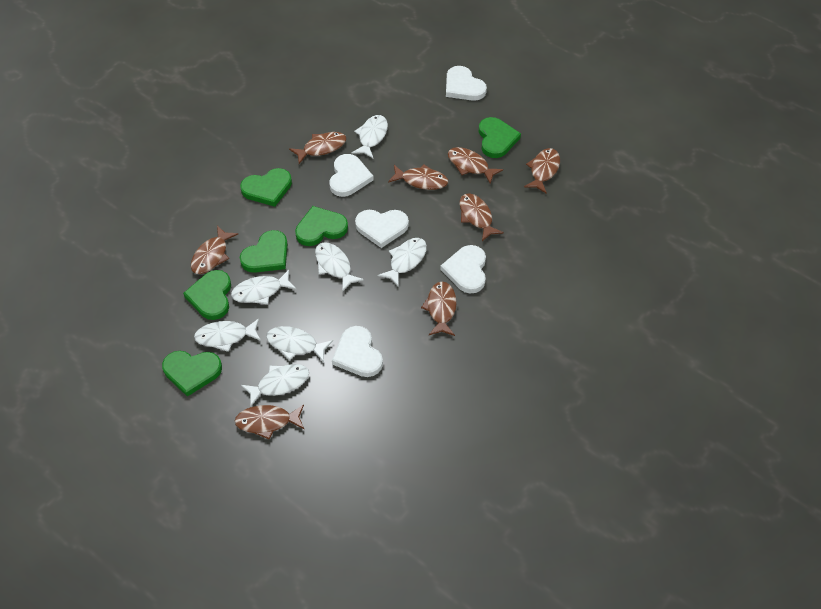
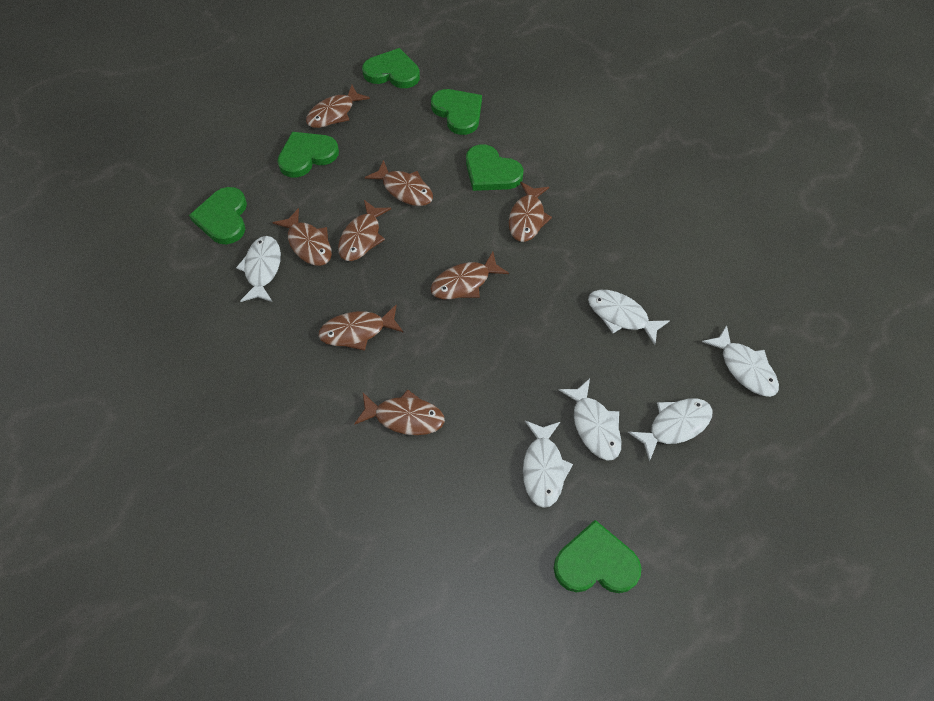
white fish: [194,319,261,352] [231,270,296,304] [241,364,309,406] [266,326,333,362] [315,242,364,292] [352,115,388,158] [378,238,427,287] = 7 -> [236,236,281,302] [523,421,573,508] [559,379,622,461] [588,290,669,345] [628,398,713,462] [702,325,779,397] = 6
white heart: [329,154,374,197] [332,326,383,377] [355,210,409,248] [440,245,486,294] [446,66,487,101] = 5 -> none = 0

